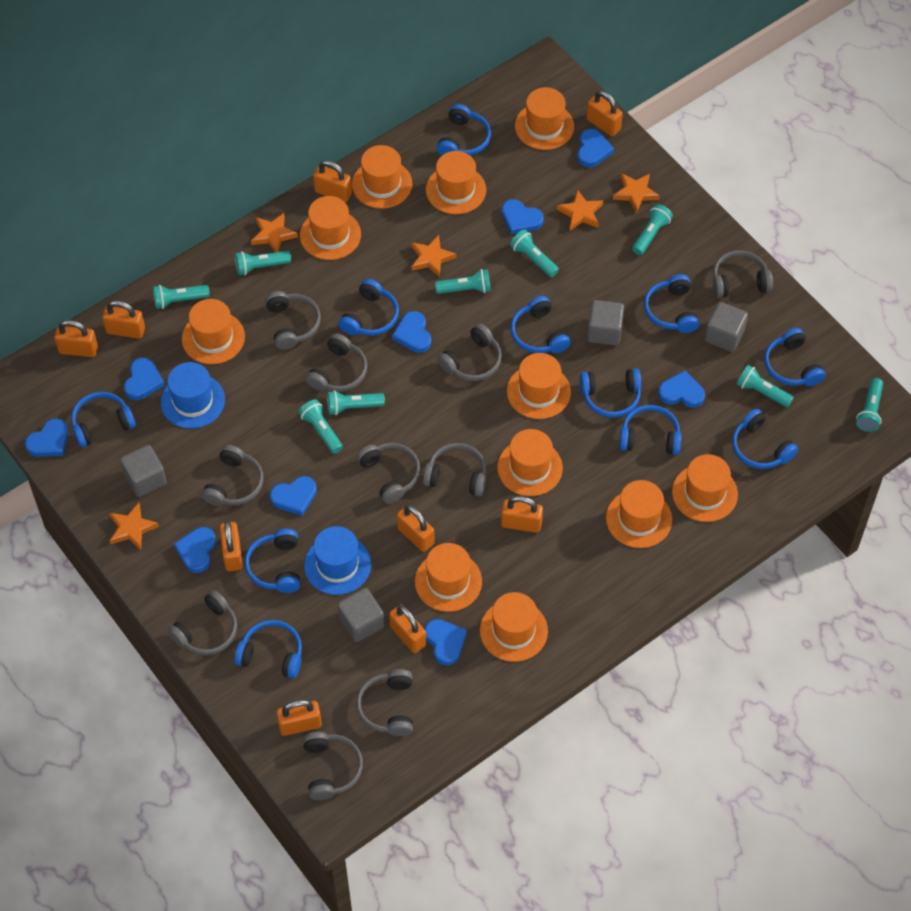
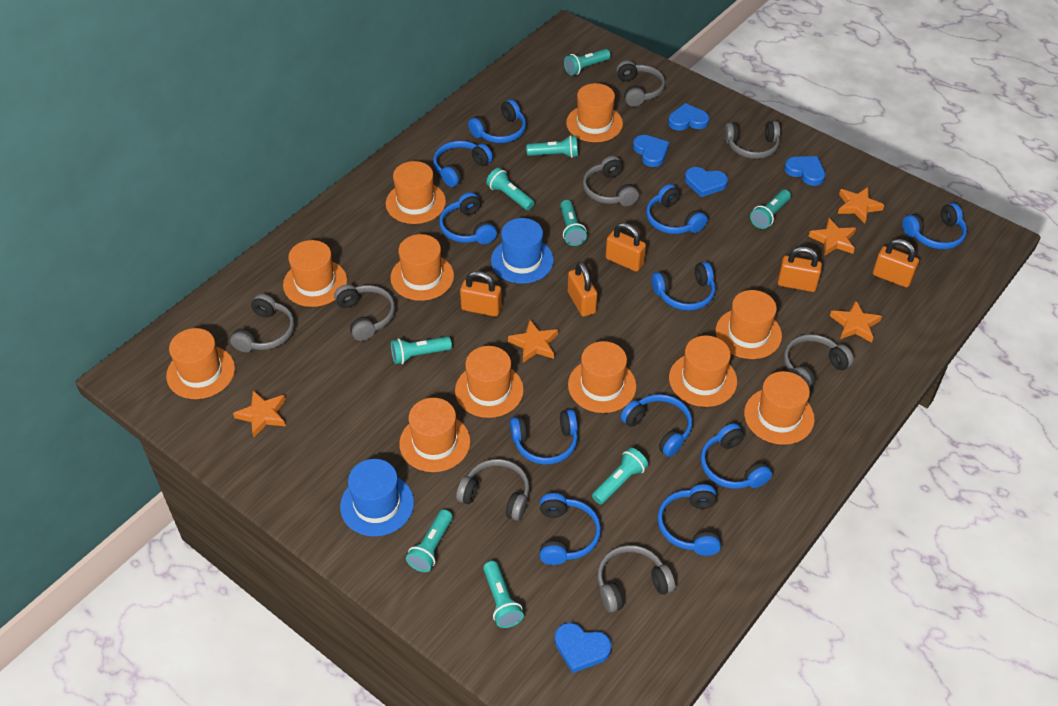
blue heart: [25,418,68,457] [124,358,165,400] [174,527,216,573] [270,476,317,516] [392,311,431,353] [425,619,467,665] [502,199,544,234] [577,129,614,167] [658,371,705,408] = 9 -> [555,623,611,673] [633,135,669,167] [668,103,709,131] [685,167,728,197] [784,156,825,186] = 5
grey cube: [120,445,167,497] [337,588,384,642] [587,300,624,346] [705,302,748,352] = 4 -> none = 0
grey headphones: [168,590,237,655] [202,445,264,506] [265,291,321,350] [303,732,363,800] [306,333,367,392] [356,669,413,736] [357,443,420,504] [423,443,486,497] [437,323,502,381] [713,250,773,298] = 10 -> [230,294,294,352] [334,284,395,341] [456,459,530,521] [583,156,639,206] [597,545,675,613] [616,60,665,107] [724,121,780,159] [784,334,854,389] = 8
orange padlock: [54,320,98,357] [102,300,145,339] [220,521,243,572] [276,699,322,736] [313,160,352,203] [389,605,426,653] [397,505,434,552] [501,496,543,533] [586,90,623,137] = 9 -> [460,271,502,317] [568,262,597,317] [606,223,646,272] [778,247,822,292] [873,239,919,288] = 5

